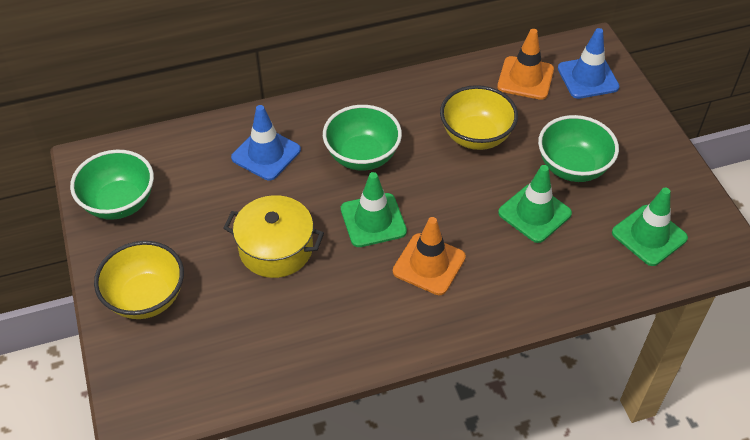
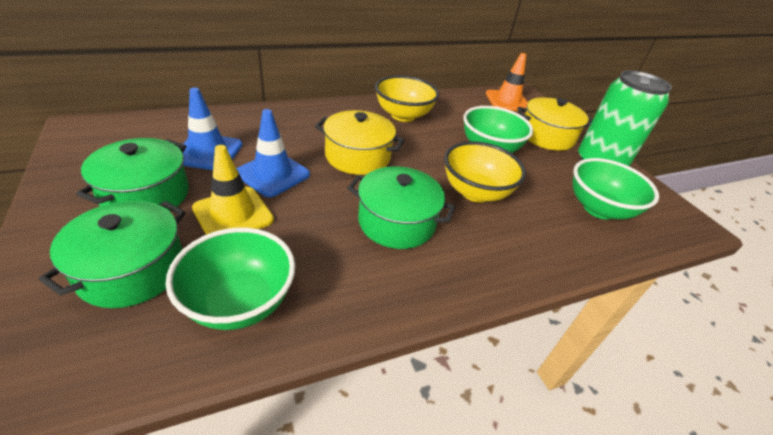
green can: none = 0 -> [578,70,672,167] = 1
green pot: none = 0 -> [38,201,186,308] [76,138,189,211] [347,166,455,249] = 3
green traffic cone: [341,172,407,247] [498,165,572,243] [612,188,688,266] = 3 -> none = 0
orange traffic cone: [393,217,466,295] [497,29,554,100] = 2 -> [486,53,528,111] = 1
yellow pot: [223,195,324,278] = 1 -> [315,110,405,175] [517,97,592,151] = 2
yellow traffic cone: none = 0 -> [192,145,274,235] = 1

